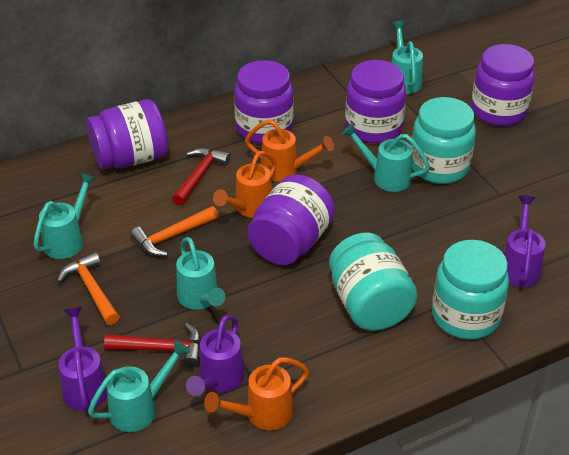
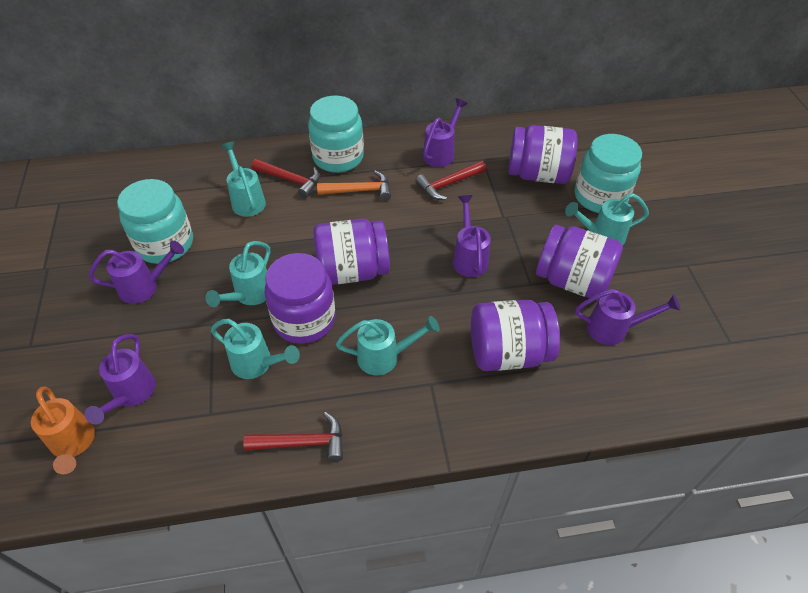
orange hammer: [57,252,120,325] [131,206,218,256] = 2 -> [317,170,391,201] = 1
orange watering can: [204,357,309,430] [213,151,277,218] [245,119,334,181] = 3 -> [31,386,95,474] = 1
purple watering can: [58,307,107,411] [186,315,245,396] [504,196,545,287] = 3 -> [85,334,156,424] [89,241,184,304] [423,98,468,167] [453,195,491,277] [575,289,681,345] = 5
red hammer: [104,323,201,368] [172,148,231,206] = 2 -> [243,412,343,462] [252,159,320,198] [415,161,486,200] = 3

